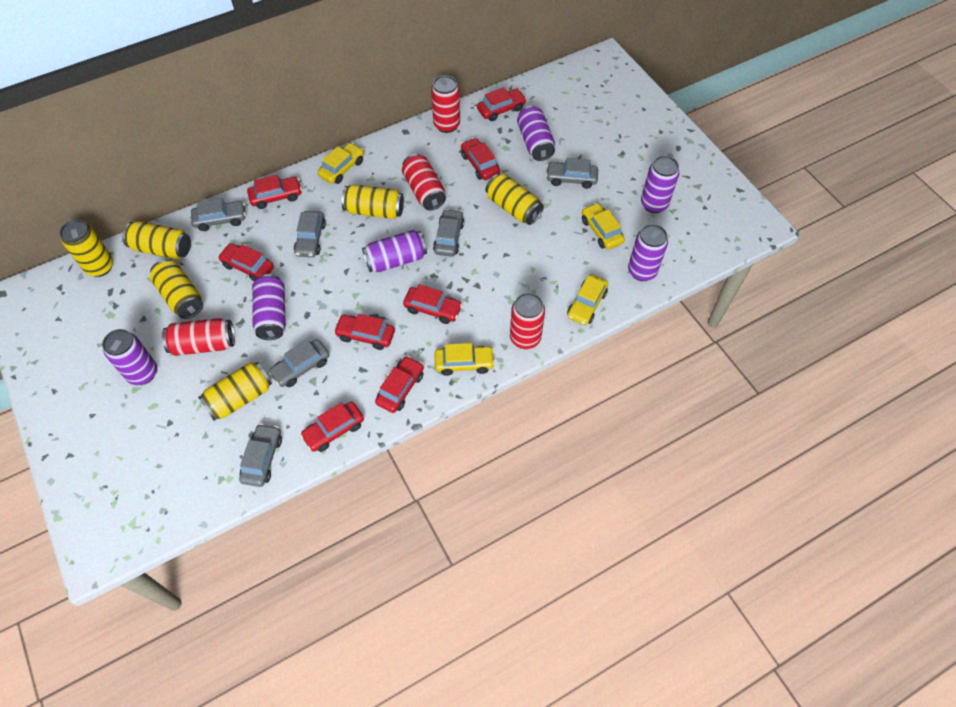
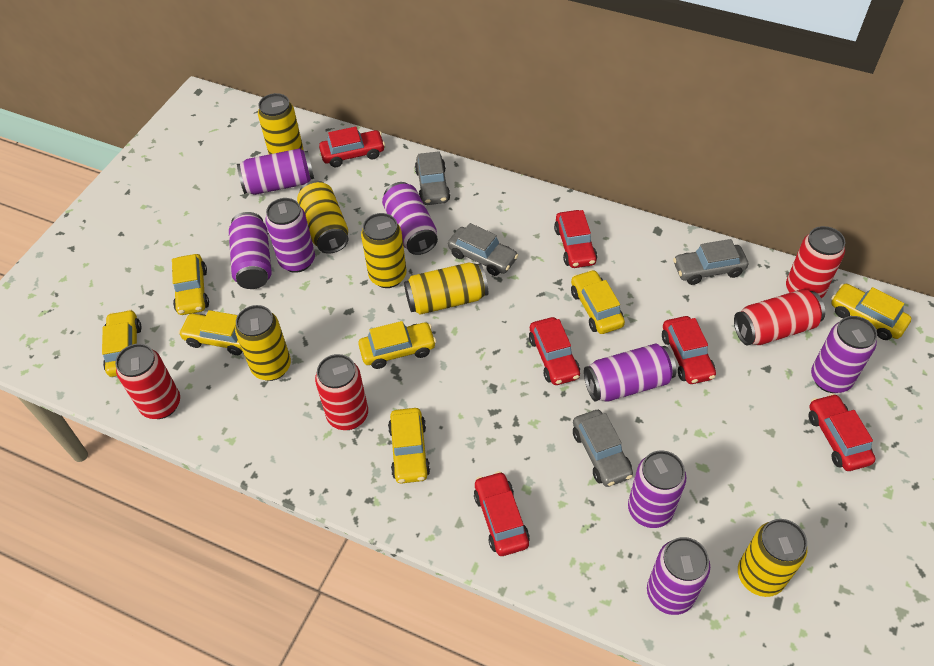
grey car: [191,198,246,231] [239,424,282,487] [268,339,329,387] [294,211,326,257] [433,209,464,257] [546,158,598,189] = 6 -> [415,151,450,205] [448,223,518,276] [573,410,633,487] [673,239,748,285] = 4
purple can: [102,329,157,385] [252,274,286,340] [362,230,427,272] [517,106,555,161] [628,224,668,281] [641,156,679,213] = 6 -> [229,212,272,289] [237,148,314,195] [265,198,315,273] [382,182,438,255] [584,344,676,402] [628,450,686,528] [647,537,710,615] [811,316,877,393] = 8
red car: [218,243,274,281] [247,175,302,209] [300,402,364,452] [334,314,395,350] [375,356,424,413] [403,284,463,324] [461,138,500,180] [477,87,527,121] = 8 -> [319,127,385,167] [474,471,530,556] [529,317,580,385] [554,210,597,268] [662,316,716,384] [809,393,876,471] = 6
yellow car: [318,143,364,184] [434,343,495,376] [567,274,608,325] [582,203,625,250] = 4 -> [102,309,142,377] [172,254,209,315] [178,310,243,355] [358,321,436,369] [388,408,430,484] [571,270,625,334] [831,284,911,340] = 7

